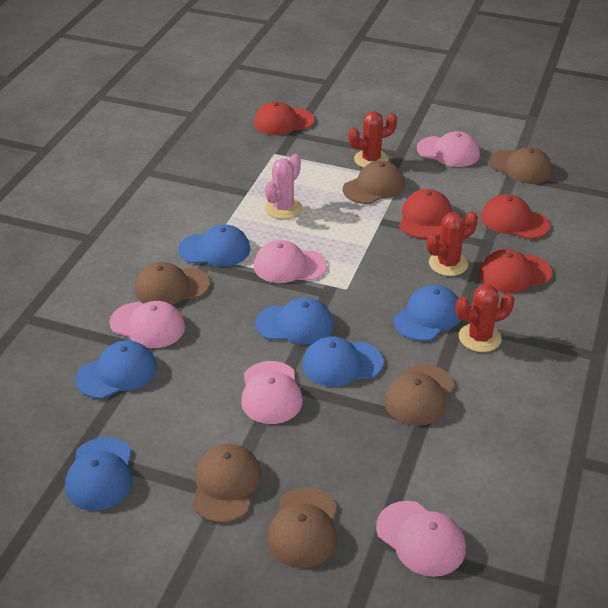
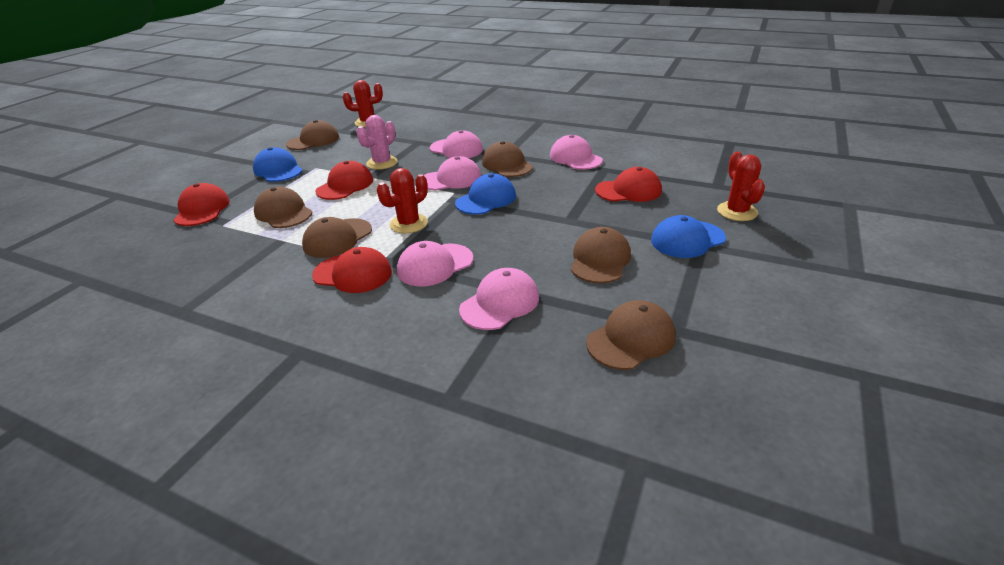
blue cap: [65,437,132,511] [76,340,157,399] [178,225,250,266] [255,297,334,345] [302,336,384,387] [393,285,461,341] = 6 -> [253,147,303,182] [455,173,516,215] [651,215,726,258] = 3

